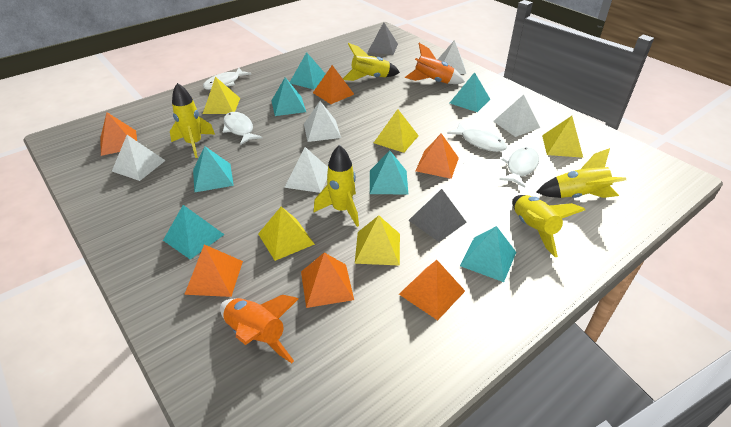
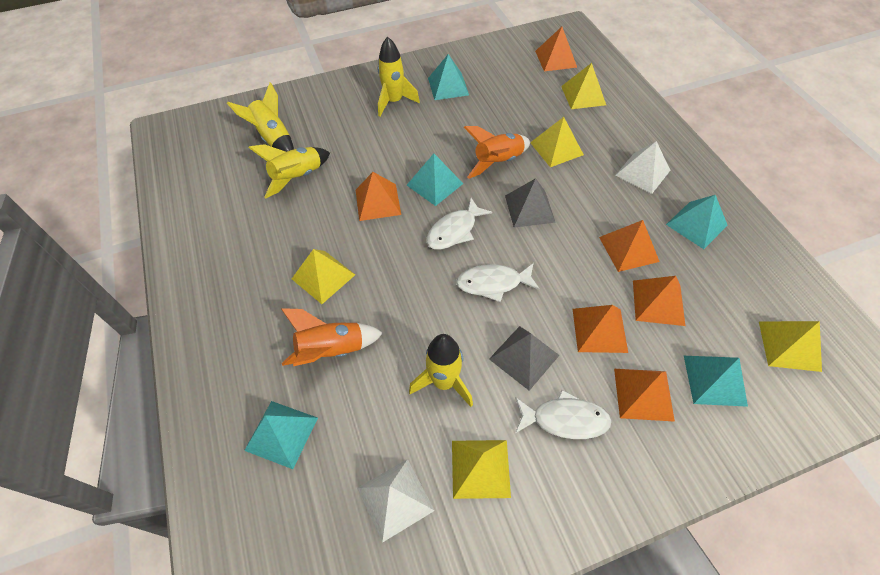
turquoise pyramid: [163,205,225,260] [193,146,234,193] [271,77,306,116] [290,52,325,89] [370,151,408,194] [450,72,490,112] [460,226,516,282] = 7 -> [244,401,318,469] [407,154,464,206] [428,54,469,100] [666,195,728,249] [684,356,748,407] = 5
white fish: [203,68,251,90] [223,112,262,145] [447,123,507,152] [499,147,539,188] = 4 -> [426,198,492,250] [456,263,540,302] [515,390,612,439] = 3
white pyramid: [112,135,166,181] [284,147,328,193] [304,101,341,142] [437,40,466,74] [493,95,540,137] = 5 -> [357,459,435,543] [615,141,670,194] = 2
yellow rocket: [170,83,215,158] [314,145,359,227] [343,43,400,81] [512,195,585,257] [537,148,626,198] = 5 -> [227,82,294,152] [249,144,330,198] [378,36,420,117] [409,334,473,407] = 4

